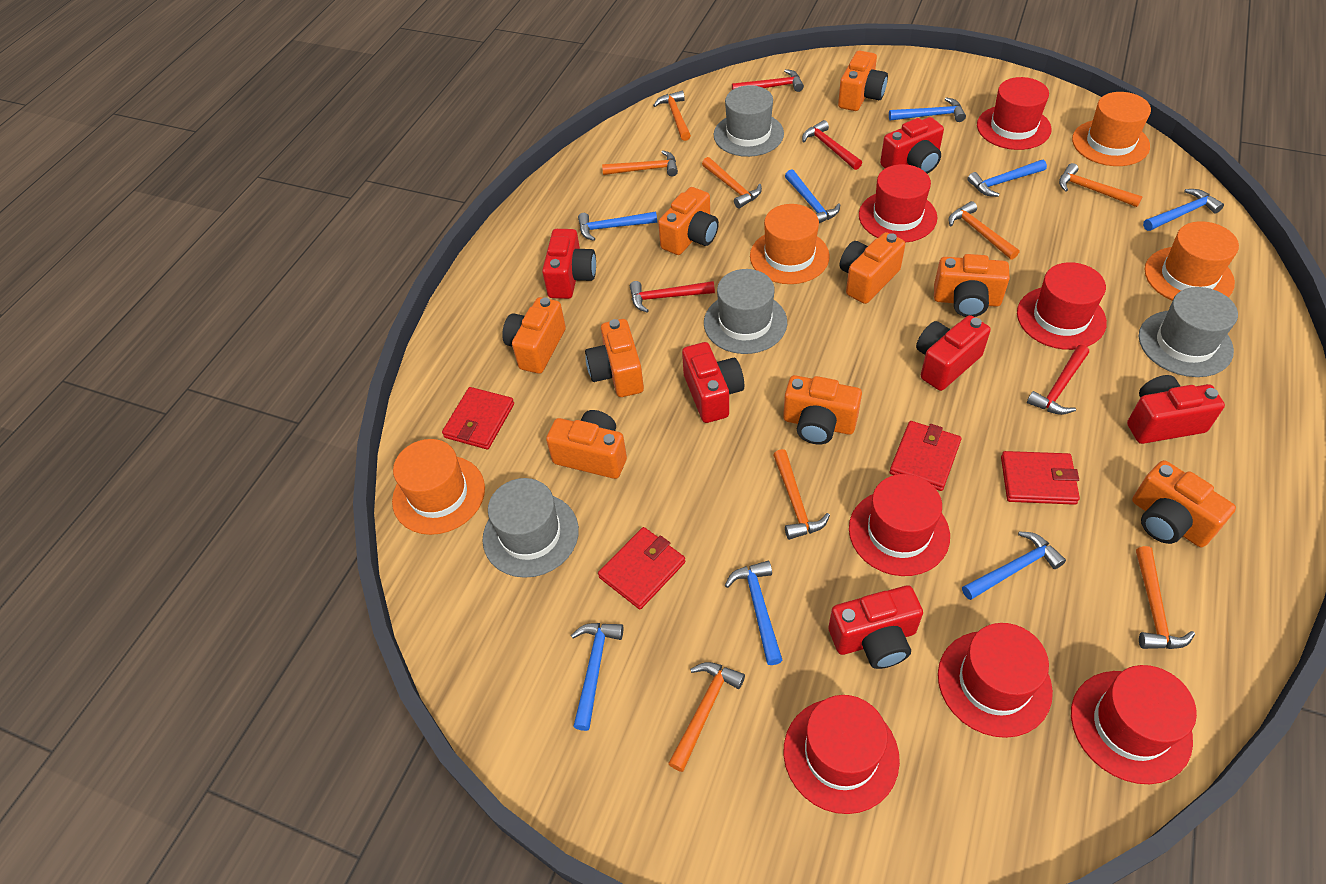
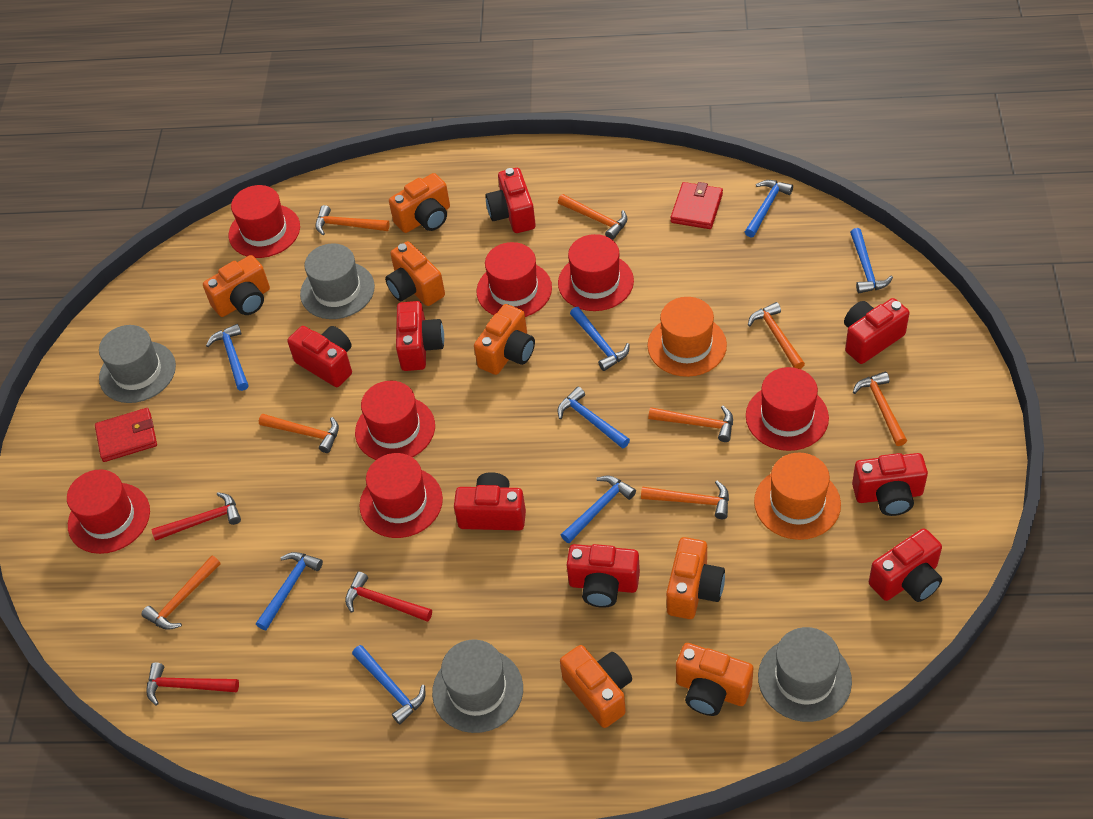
orange camera: [502,297,566,374] [546,410,627,479] [585,319,644,397] [658,187,719,255] [783,375,862,445] [838,51,888,111] [840,232,905,304] [934,254,1010,317] [1132,460,1236,548] = 9 -> [203,255,270,317] [385,241,445,306] [389,173,450,233] [474,304,535,375] [560,645,632,728] [666,537,725,619] [676,643,753,716] = 7
orange hat: [392,439,485,535] [750,204,830,284] [1072,92,1151,166] [1144,221,1239,301] = 4 -> [647,297,727,377] [754,452,841,540] = 2
red camera: [542,229,596,299] [682,342,744,423] [828,585,923,669] [880,117,944,174] [916,315,991,391] [1127,375,1225,444] = 6 -> [287,326,352,387] [396,301,444,371] [454,472,526,530] [485,168,536,233] [567,544,640,608] [844,298,909,364] [852,453,928,516] [869,528,942,602] = 8
red hammer: [630,281,715,312] [732,69,804,92] [802,120,862,170] [1027,345,1089,415] = 4 -> [146,662,239,705] [152,492,241,541] [345,572,432,622] = 3
red wallet: [442,387,514,449] [598,527,685,609] [889,421,962,491] [1001,451,1080,505] = 4 -> [95,408,157,462] [670,182,723,229] = 2

